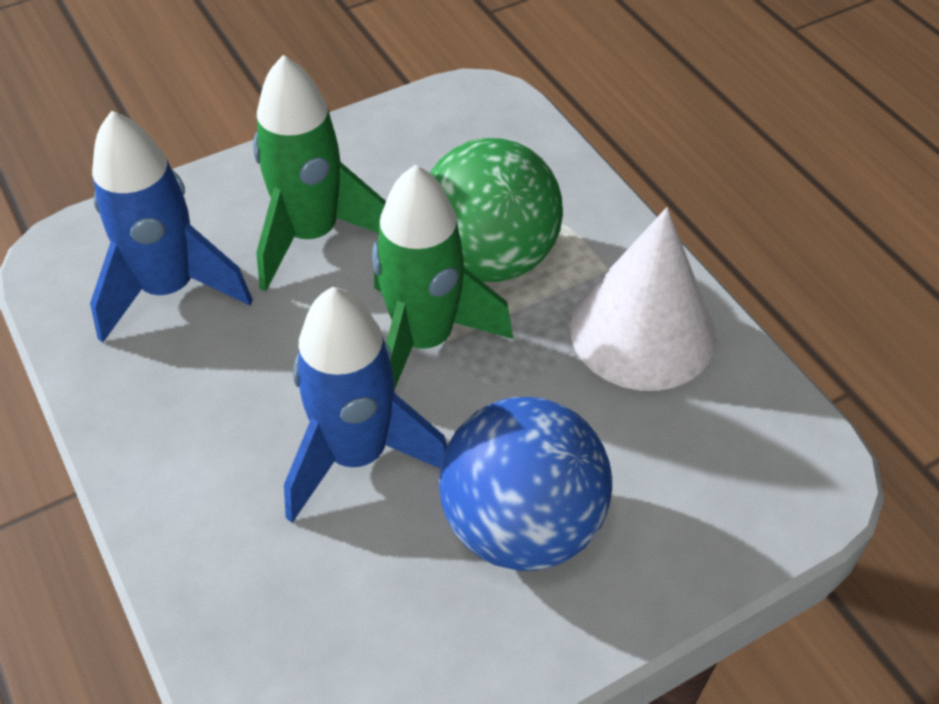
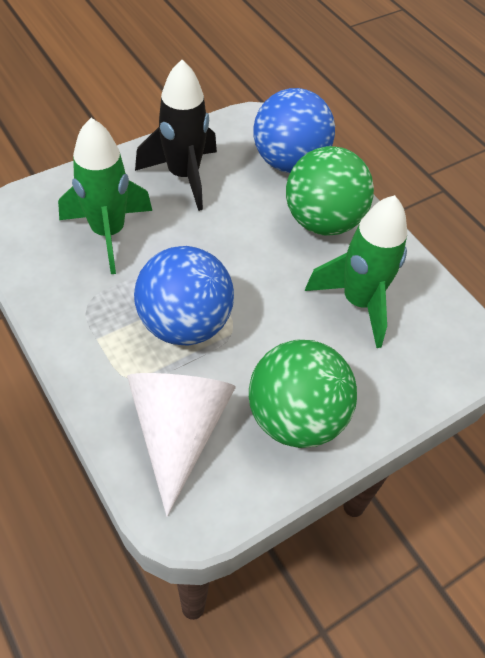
black rocket: none = 0 -> [135,60,217,211] = 1
blue ball: [439,397,612,571] = 1 -> [134,246,234,346] [253,88,335,173] = 2
blue rocket: [90,111,253,343] [284,287,447,523] = 2 -> none = 0
green ball: [430,138,563,282] = 1 -> [249,340,357,448] [286,146,374,236] = 2

